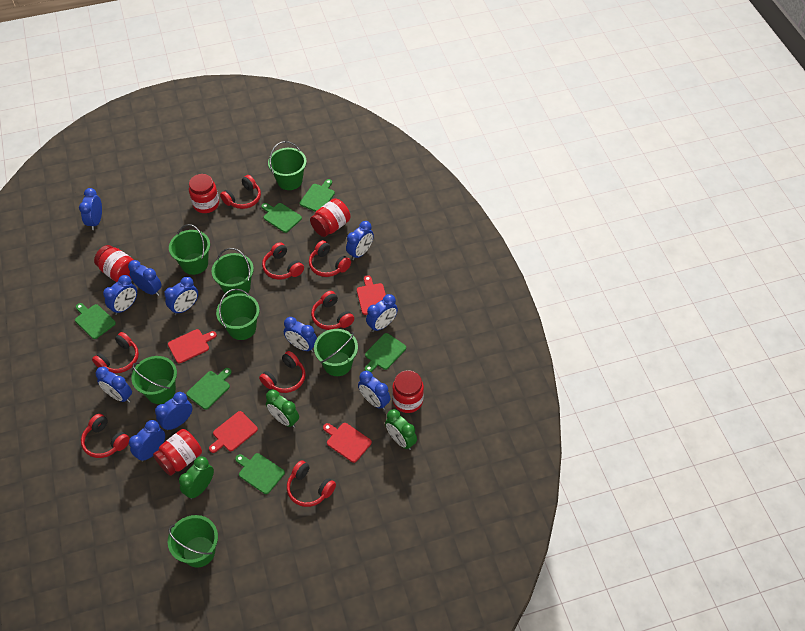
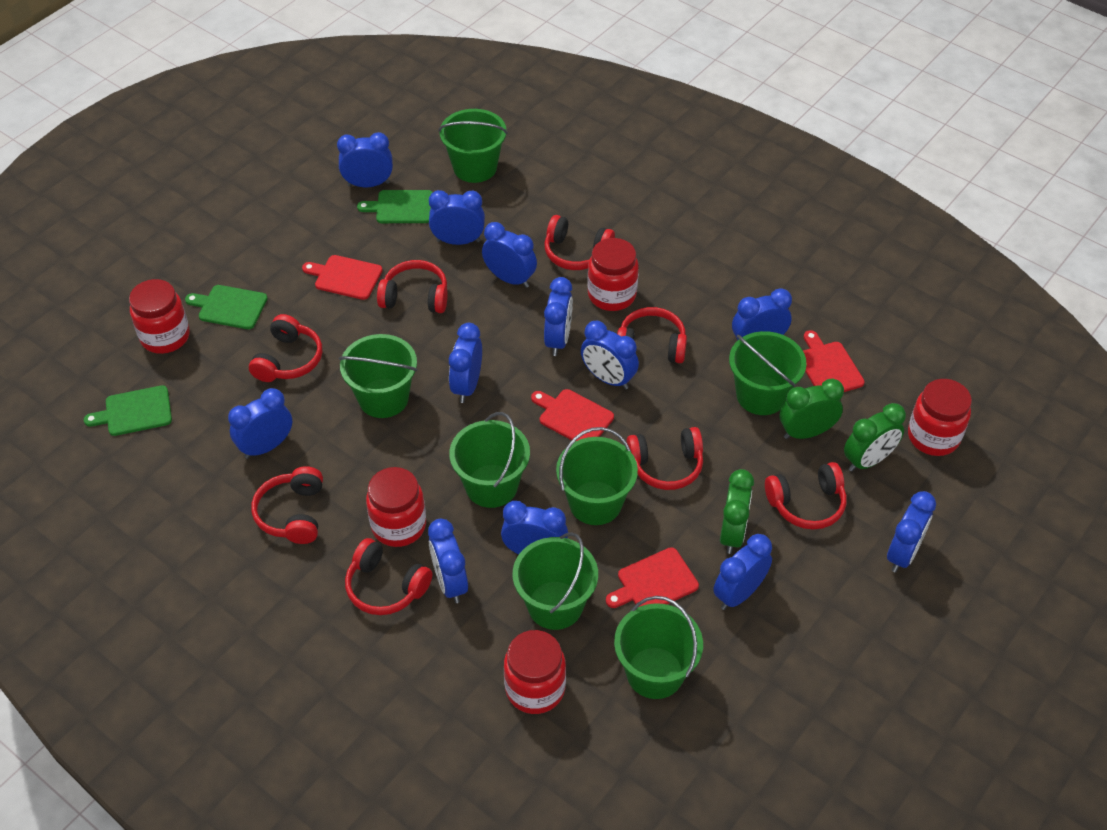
blue clock: [79,188,102,230] [95,367,132,403] [103,275,137,315] [128,260,162,296] [129,420,165,462] [155,392,193,431] [164,277,198,315] [284,317,317,352] [346,221,374,260] [358,371,391,410] [366,294,398,332] = 11 -> [228,388,292,459] [337,132,393,187] [428,519,468,603] [429,190,485,245] [449,323,482,403] [482,222,537,288] [501,501,568,554] [544,277,573,356] [581,320,639,389] [713,534,772,610] [732,288,792,340] [887,491,936,573] = 12
green cutting board: [75,303,116,339] [186,368,231,410] [235,453,285,494] [261,203,302,233] [300,179,335,212] [365,333,406,372] = 6 -> [84,385,172,436] [185,285,268,329] [357,190,433,223] = 3

